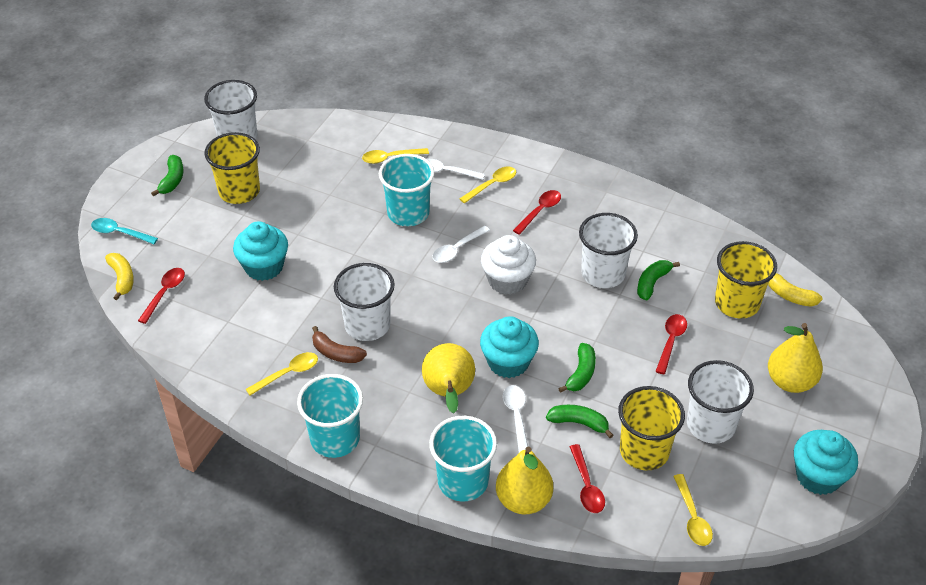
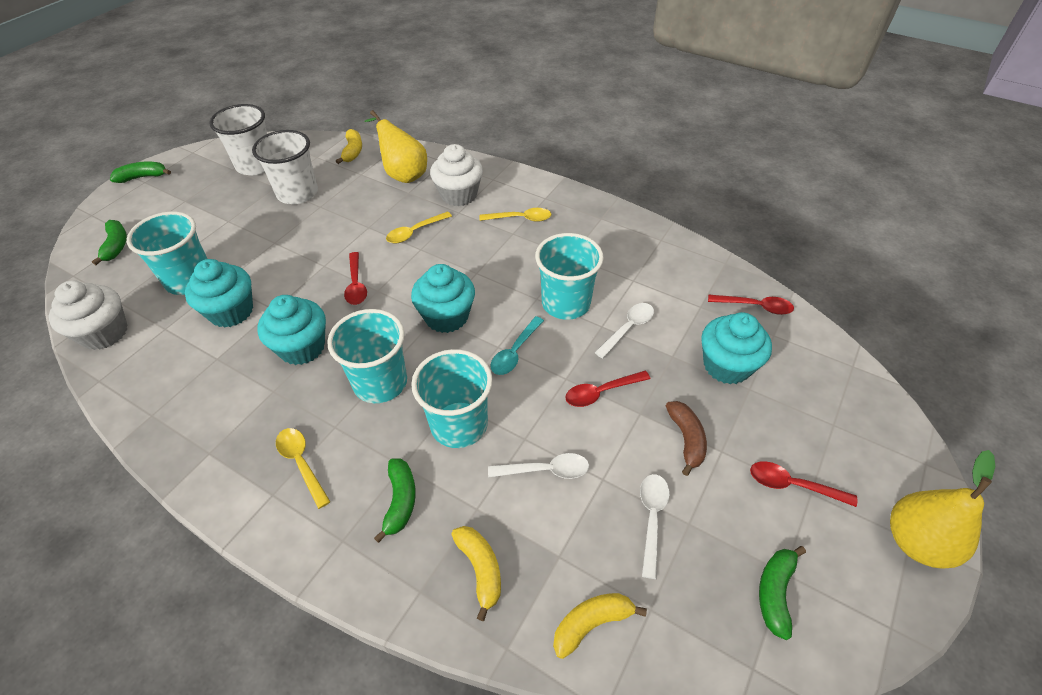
turquoise cup: [297,374,363,458] [379,154,434,226] [429,416,497,502] = 3 -> [127,212,207,295] [327,309,407,403] [411,349,493,448] [535,233,604,320] = 4
turquoise cupcake: [233,221,288,281] [480,316,539,378] [794,430,858,495] = 3 -> [185,259,253,327] [258,295,326,365] [411,264,475,333] [701,312,772,384] = 4
white cup: [204,80,258,139] [334,263,395,341] [579,213,638,288] [687,360,754,444] = 4 -> [209,104,267,175] [252,130,318,204] = 2
white cupcake: [481,235,536,295] = 1 -> [49,281,128,350] [430,144,483,206] = 2
yellow banana: [105,253,134,300] [768,273,823,307] = 2 -> [336,129,362,164] [451,526,501,621] [553,593,647,659] = 3
yellow cup: [204,132,260,204] [618,386,685,470] [715,241,777,319] = 3 -> none = 0
yellow pear: [422,343,475,413] [496,447,553,515] [768,323,823,393] = 3 -> [364,110,427,183] [890,450,995,568] = 2
yellow spoon: [246,352,318,396] [362,148,429,164] [459,167,516,203] [673,474,713,546] = 4 -> [276,428,330,509] [386,211,452,244] [479,208,551,222] = 3

